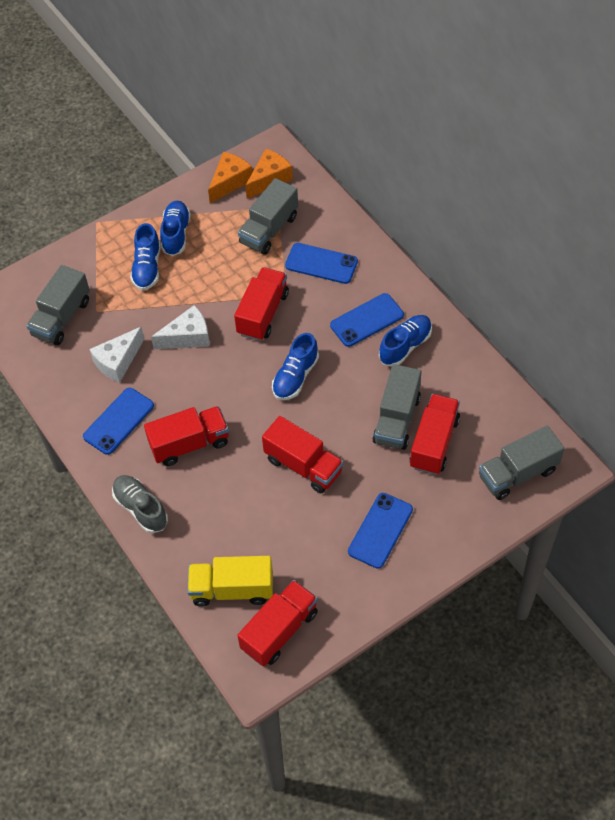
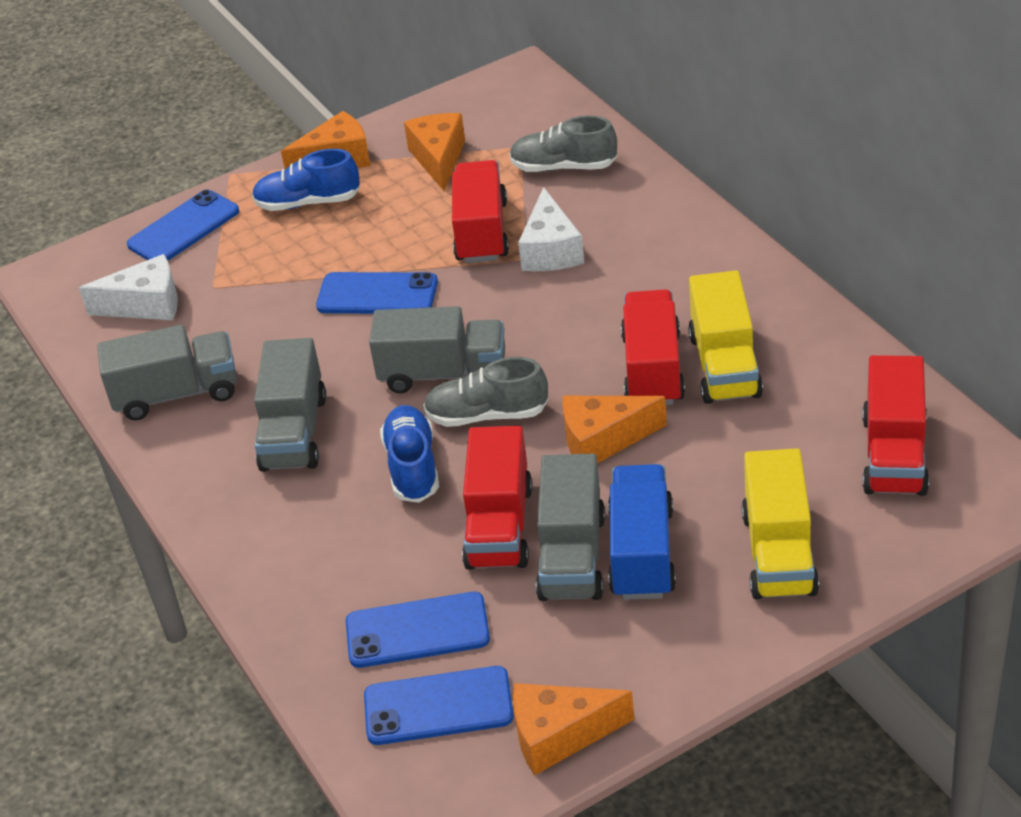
blue shoe: [130,223,161,291] [160,201,191,256] [272,333,319,400] [379,315,432,366] = 4 -> [252,149,360,211] [380,405,439,503] = 2
blue truck: none = 0 -> [608,464,676,600] = 1
grey shoe: [112,475,168,533] = 1 -> [423,357,548,427] [509,115,617,172] = 2
orange cheese: [208,152,252,203] [245,149,293,199] = 2 -> [281,111,371,169] [404,113,465,191] [513,683,634,775] [562,396,667,463] = 4
red truck: [144,406,229,466] [234,267,289,341] [237,580,318,667] [262,416,344,493] [410,394,460,475] = 5 -> [452,160,509,263] [462,425,533,570] [621,289,685,405] [862,355,929,496] = 4
yellow truck: [187,556,273,606] = 1 -> [688,270,763,404] [741,448,819,599] = 2

